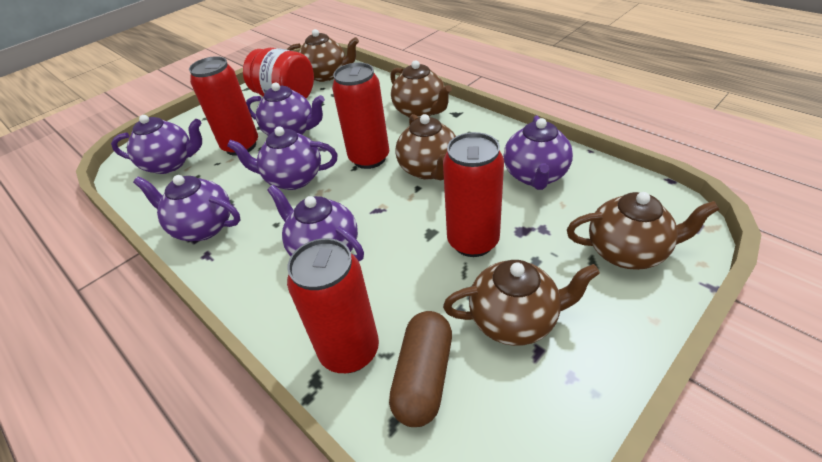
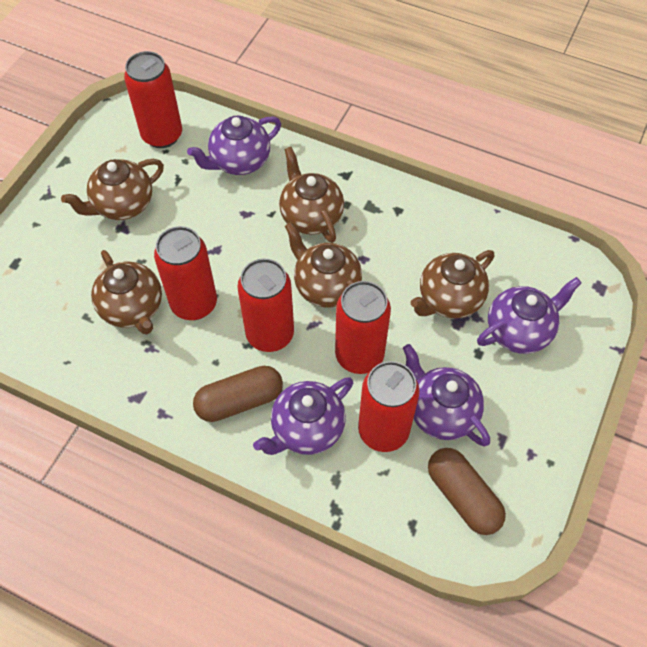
brown capsule: [389,311,452,427] = 1 -> [193,366,283,422] [428,448,506,535] = 2
purple teapot: [111,115,202,174] [133,175,240,241] [227,126,338,190] [246,83,325,136] [267,185,364,261] [503,116,573,190] = 6 -> [187,115,281,175] [253,377,353,455] [403,344,490,446] [477,277,582,354] = 4
red can: [189,56,258,156] [287,238,379,373] [332,62,389,169] [443,132,504,257] = 4 -> [124,51,182,148] [154,226,217,320] [237,258,294,352] [335,281,391,374] [358,361,419,452] = 5
red jar: [243,48,314,98] = 1 -> none = 0

